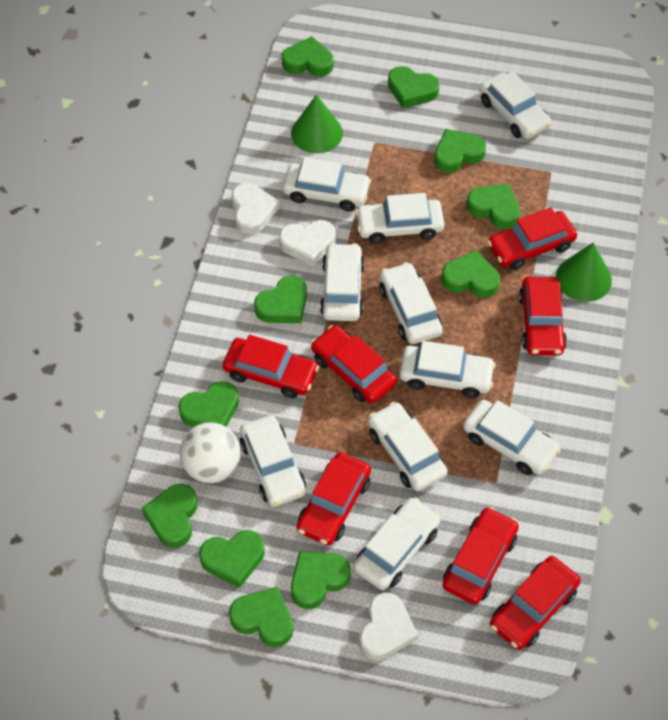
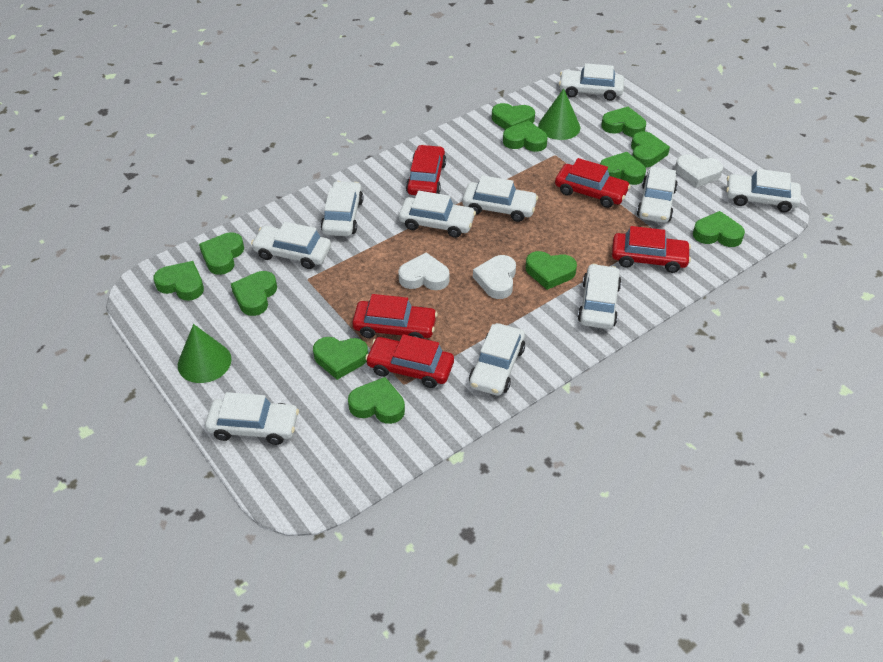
green heart: [142,484,198,548] [178,381,239,427] [199,530,265,588] [229,587,293,647] [254,275,307,323] [282,36,333,77] [291,551,351,609] [388,66,440,108] [434,129,486,173] [441,250,500,297] [467,184,520,229] = 11 -> [153,261,204,301] [199,232,244,275] [231,271,277,316] [313,337,368,380] [348,377,405,424] [492,103,535,130] [503,120,548,152] [525,251,577,290] [600,152,646,185] [601,107,646,137] [631,131,670,168] [693,211,745,247] = 12
red car: [223,335,319,398] [297,452,371,546] [311,325,397,403] [442,507,519,605] [487,207,577,270] [490,556,581,650] [519,277,567,356] = 7 -> [352,294,438,339] [365,334,454,388] [406,145,446,195] [555,158,631,208] [612,226,691,273] = 5
white ball: [180,422,241,483] = 1 -> none = 0

